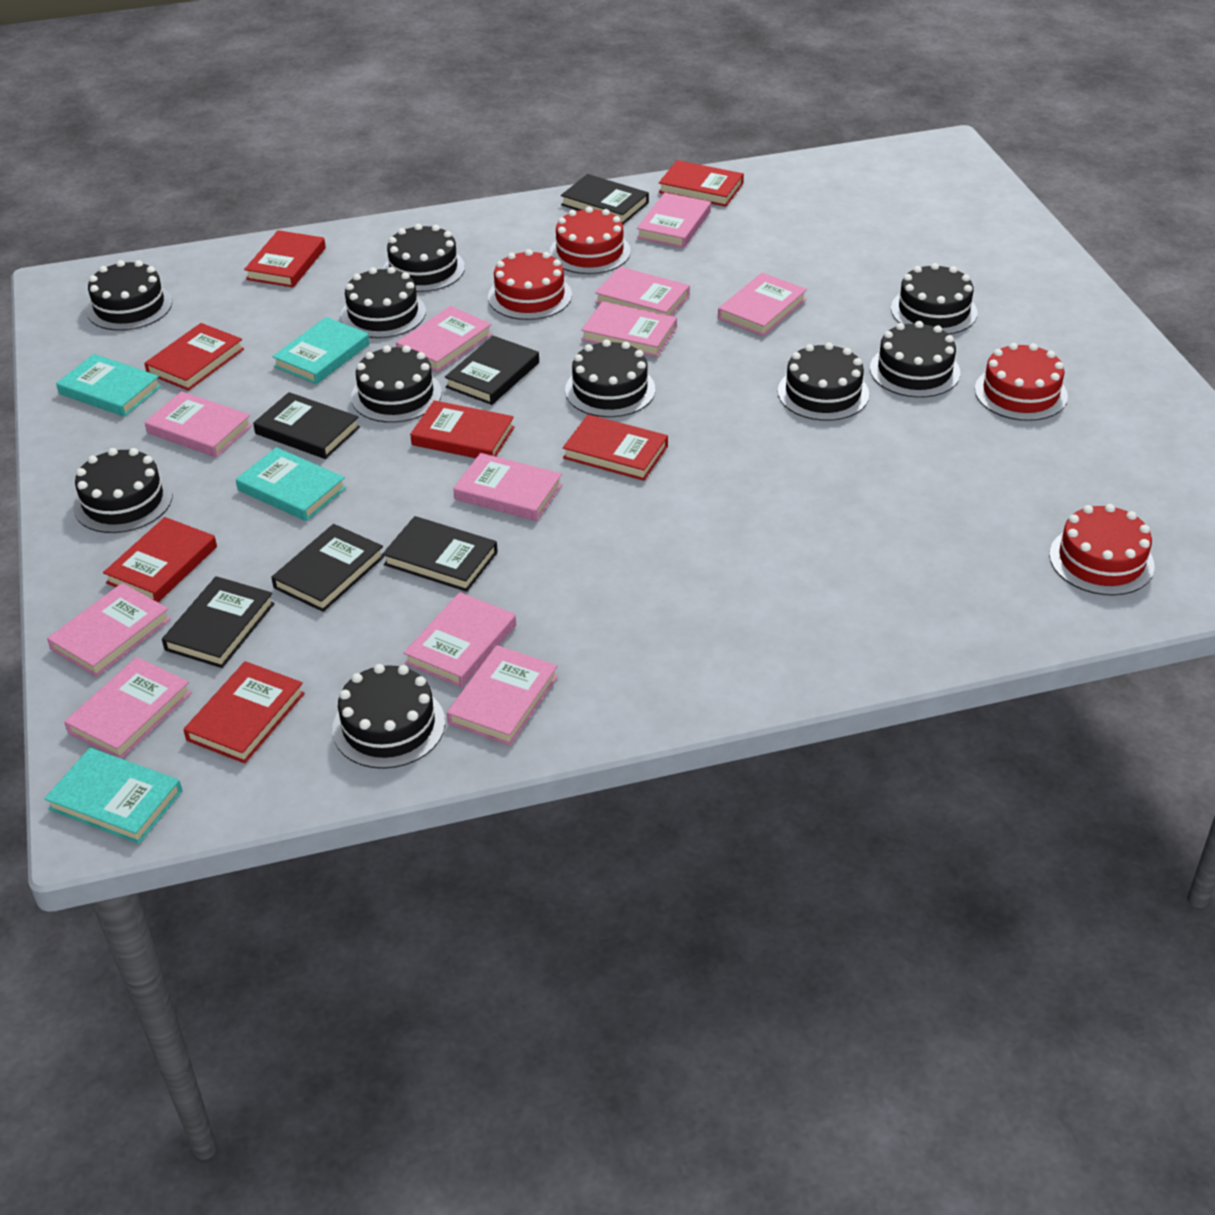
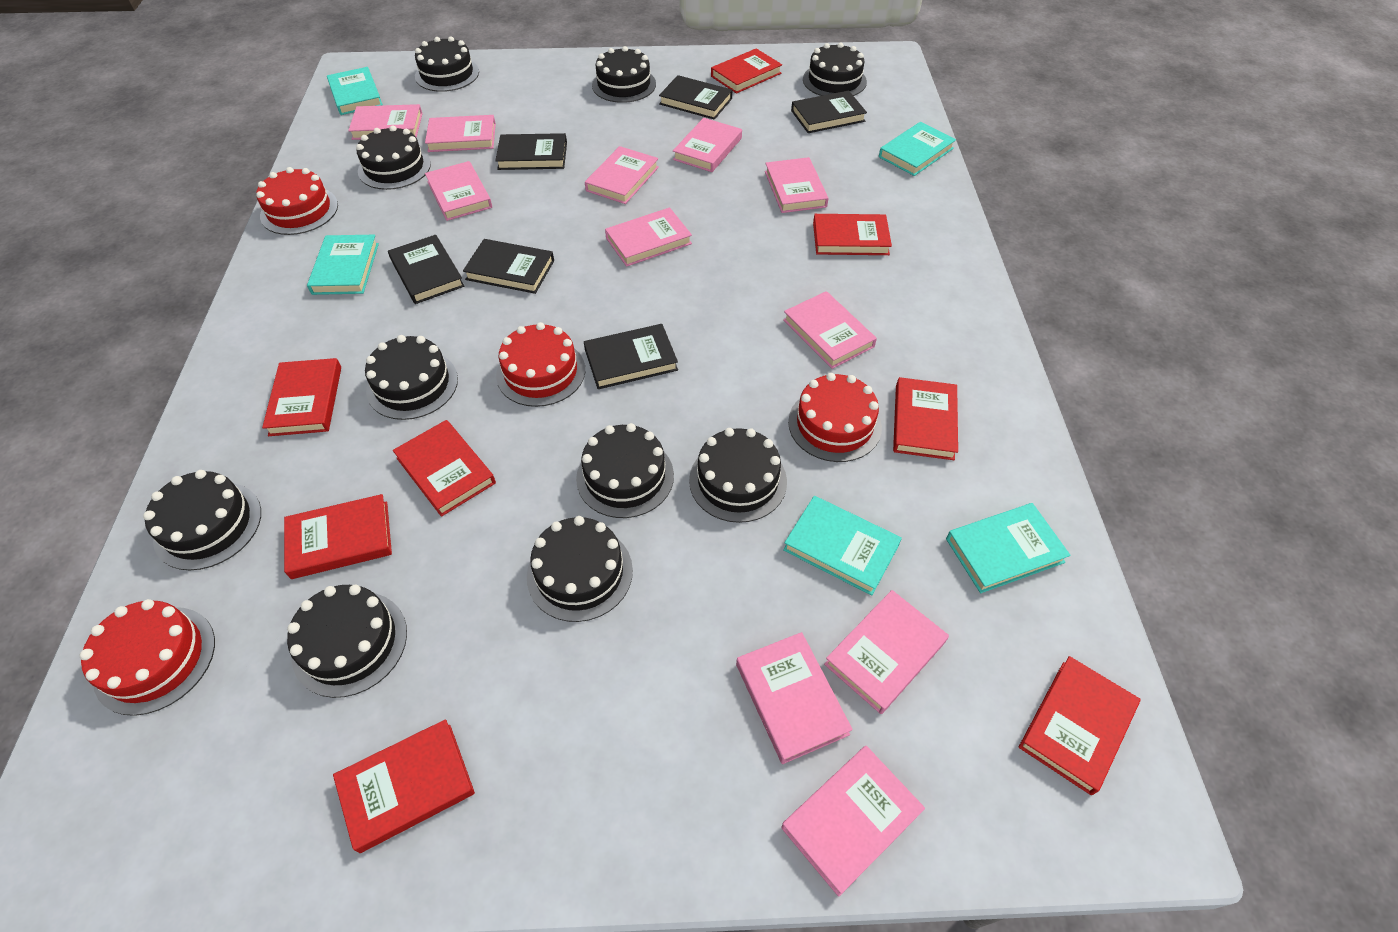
red book: [103,517,217,602] [144,323,244,391] [183,661,305,763] [244,230,326,288] [410,400,514,458] [563,414,668,481] [659,160,744,207] = 7 -> [262,358,341,436] [284,494,392,579] [333,719,475,853] [393,420,496,517] [711,48,782,94] [813,214,892,255] [893,377,958,460] [1019,656,1140,795] = 8
turquoise book: [44,748,182,844] [56,354,161,417] [236,447,346,521] [272,317,370,384] = 4 -> [307,235,379,295] [327,67,383,115] [783,496,902,595] [879,122,956,176] [946,503,1070,593] = 5

